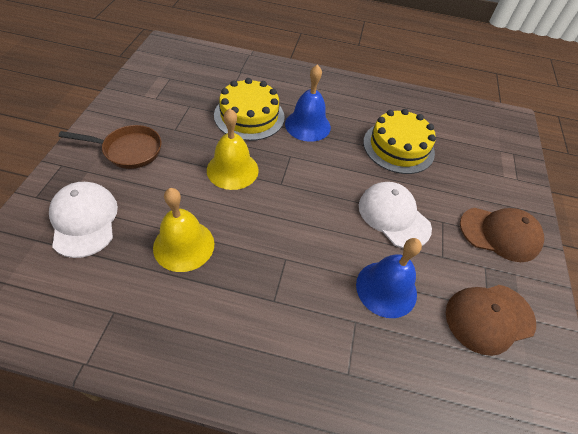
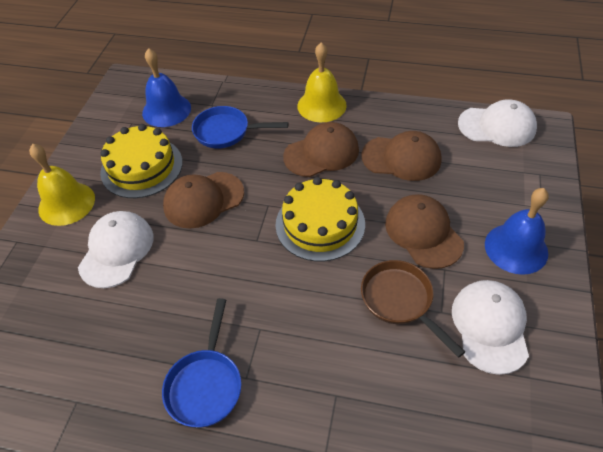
blue pan: none = 0 -> [162,298,241,427] [192,106,289,149] = 2
brown cap: [446,285,536,356] [460,208,544,262] = 2 -> [163,172,244,229] [283,122,359,177] [362,131,442,181] [385,194,464,269] = 4
white cap: [49,182,118,258] [359,182,432,248] = 2 -> [78,211,153,288] [452,280,529,375] [458,99,537,147] = 3

